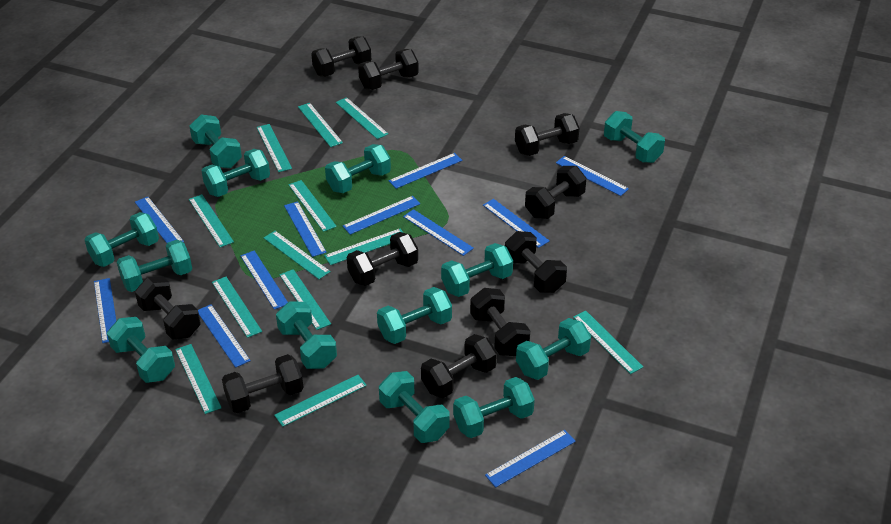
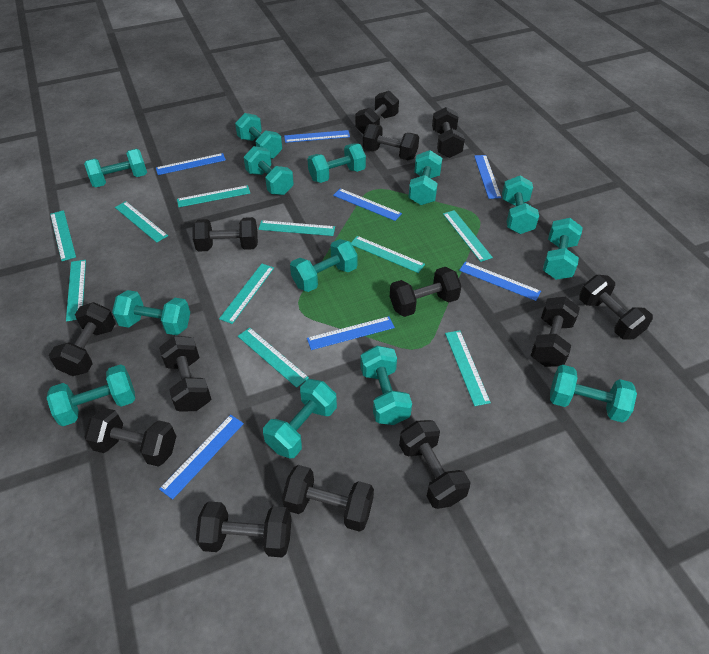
black dumbbell: [135,277,201,340] [222,354,304,414] [311,36,371,77] [347,232,418,286] [358,49,419,90] [421,334,497,398] [470,288,530,356] [505,231,567,293] [515,113,580,156] [525,166,586,219] = 10 -> [49,302,116,376] [84,408,176,467] [159,336,211,411] [193,217,258,252] [196,501,292,557] [282,465,374,532] [355,91,399,135] [363,124,419,160] [390,267,461,317] [399,420,471,509] [432,107,465,158] [531,297,580,367] [579,275,653,340] = 13
blue ruler: [94,278,116,343] [135,196,184,243] [198,304,251,368] [240,251,288,310] [284,201,327,257] [343,196,420,235] [389,153,462,189] [403,209,474,256] [483,199,549,248] [485,430,576,488] [556,156,629,196] = 11 -> [156,153,226,175] [159,415,244,500] [284,130,350,143] [307,316,395,350] [333,188,402,221] [459,261,541,301] [474,155,501,199] = 7
turquoise ruler: [175,344,222,414] [189,194,234,247] [212,277,262,338] [257,124,292,172] [264,231,331,279] [274,375,367,427] [279,269,331,330] [288,180,337,232] [298,103,343,147] [324,228,404,265] [336,97,388,139] [573,311,643,374] = 12 -> [50,210,76,261] [66,260,86,322] [115,201,168,243] [177,185,250,207] [219,264,274,324] [238,328,309,388] [258,220,335,236] [351,236,425,273] [443,210,493,262] [445,330,491,406] = 10

